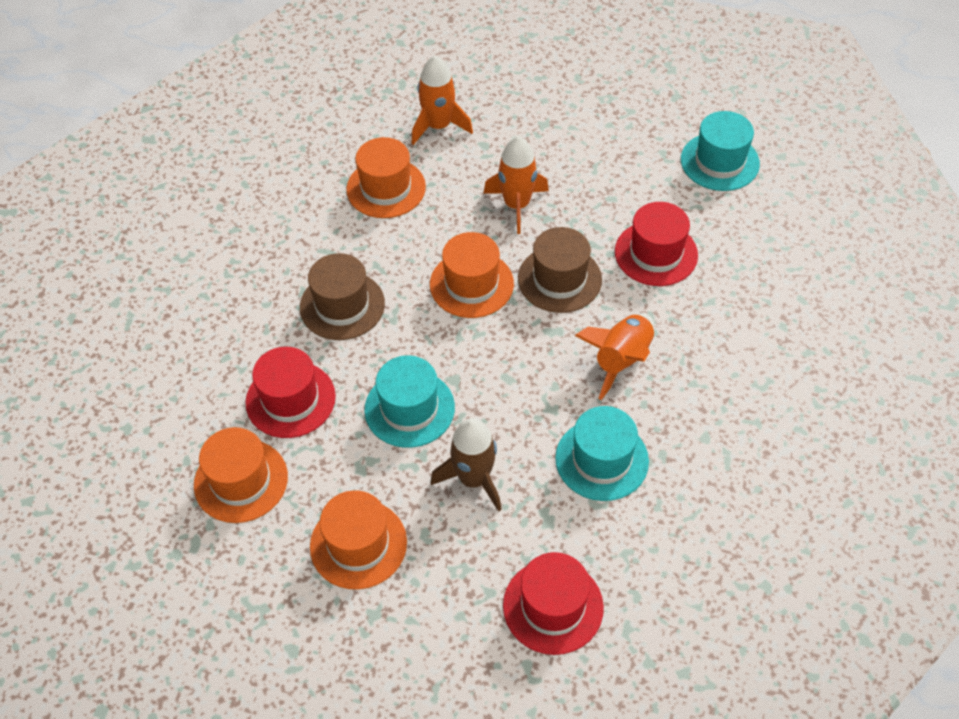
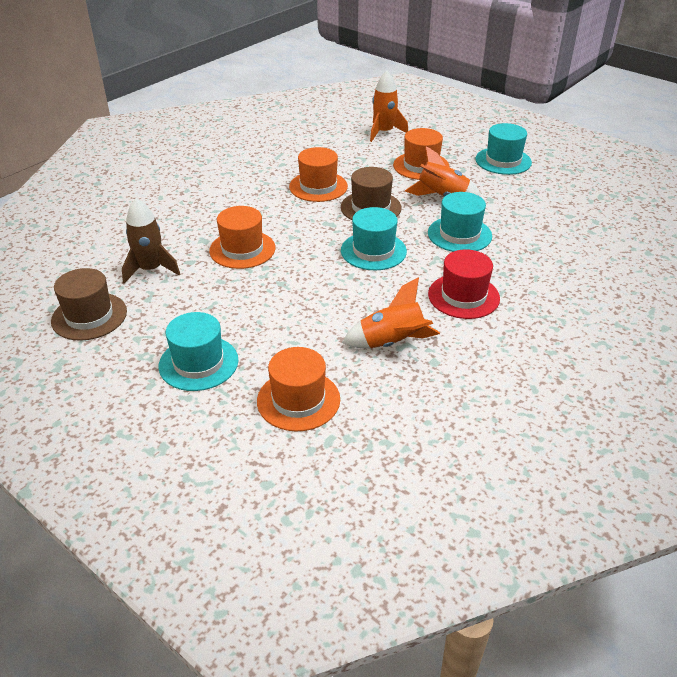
red hat: [245,347,336,438] [503,552,604,655] [615,202,698,286] = 3 -> [428,249,500,319] = 1
turquoise hat: [364,355,455,448] [555,406,649,501] [681,111,760,191] = 3 -> [159,312,238,391] [341,207,407,270] [428,192,492,252] [475,123,532,175] = 4

